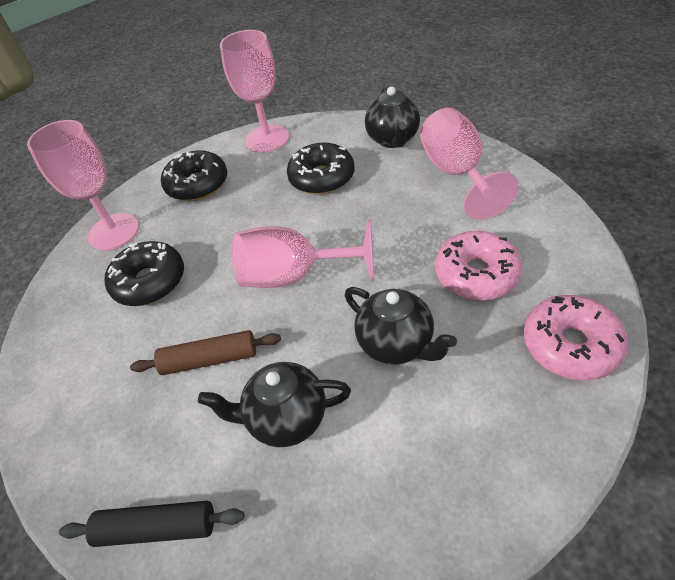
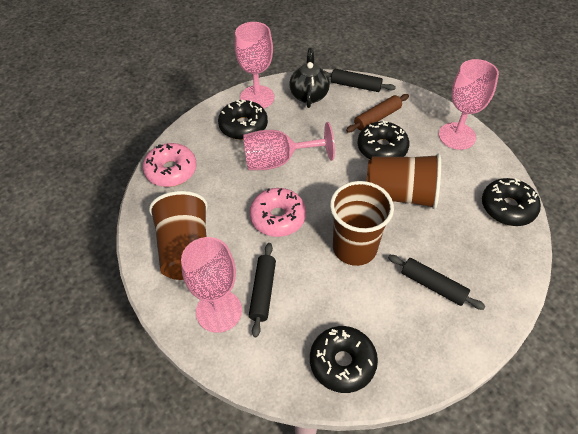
black donut: [105,241,184,306] [161,150,227,201] [287,143,355,195] = 3 -> [218,100,268,140] [310,326,378,393] [358,120,409,160] [482,178,541,226] = 4
black rolling pin: [59,501,245,547] = 1 -> [249,243,276,337] [325,69,396,92] [388,255,486,310] = 3
black teapot: [198,362,351,447] [345,287,457,365] [365,86,420,148] = 3 -> [289,48,330,108] = 1
brown cup: none = 0 -> [149,191,208,280] [330,181,394,266] [367,154,441,209] = 3

